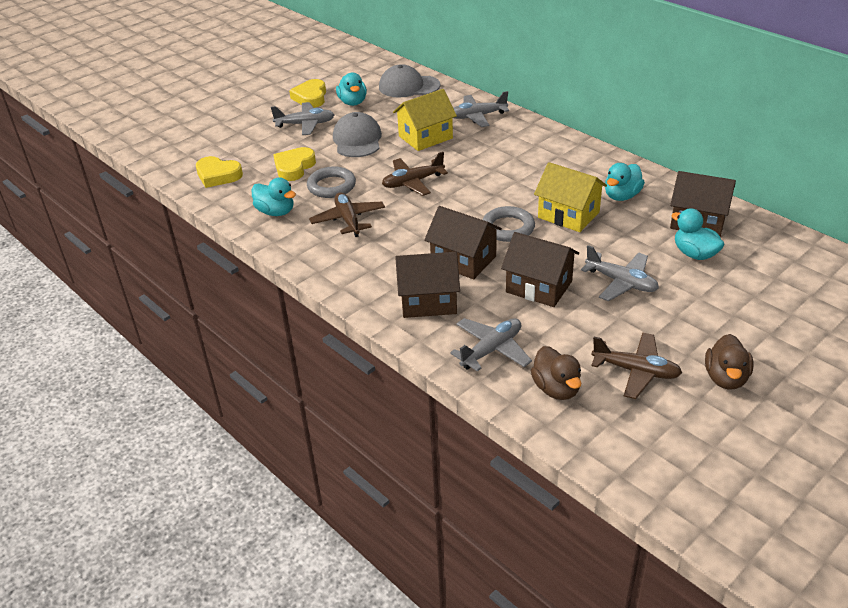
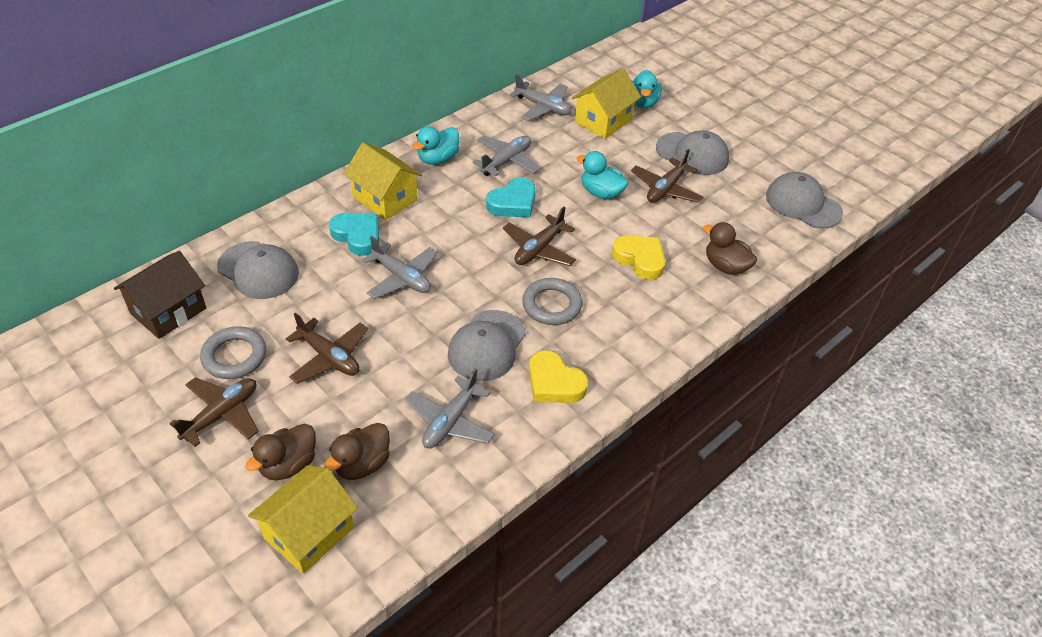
brown duck: [531,346,581,400] [705,334,753,390] = 2 -> [245,423,316,480] [324,423,390,480] [703,222,757,275] = 3
brown house: [395,252,460,318] [424,206,502,279] [501,232,579,307] [670,171,736,237] = 4 -> [114,251,206,339] = 1
brown plane: [309,192,385,237] [382,152,448,196] [591,333,682,399] = 3 -> [169,377,259,447] [286,313,368,384] [503,207,576,266] [631,149,703,203] = 4
grey cap: [333,112,382,157] [379,64,440,98] = 2 -> [217,241,299,299] [448,310,526,381] [656,130,729,175] [766,172,843,229] = 4
turquoise duck: [252,178,296,216] [336,73,367,106] [605,163,645,201] [671,208,725,260] = 4 -> [412,126,459,165] [576,151,629,199] [632,70,662,108] = 3
turquoise heart: none = 0 -> [329,213,379,256] [486,178,536,217] = 2
yellow heart: [196,156,243,188] [274,147,316,181] [289,79,326,108] = 3 -> [529,350,588,403] [612,236,665,280] = 2
yellow house: [393,89,457,151] [534,162,607,232] = 2 -> [248,465,358,574] [344,142,422,220] [572,69,641,139] = 3

